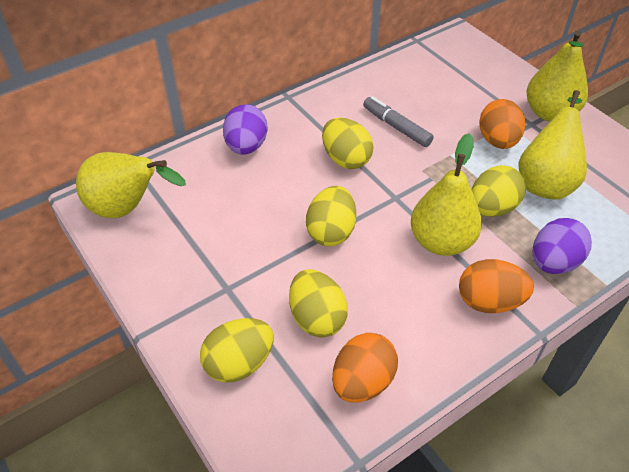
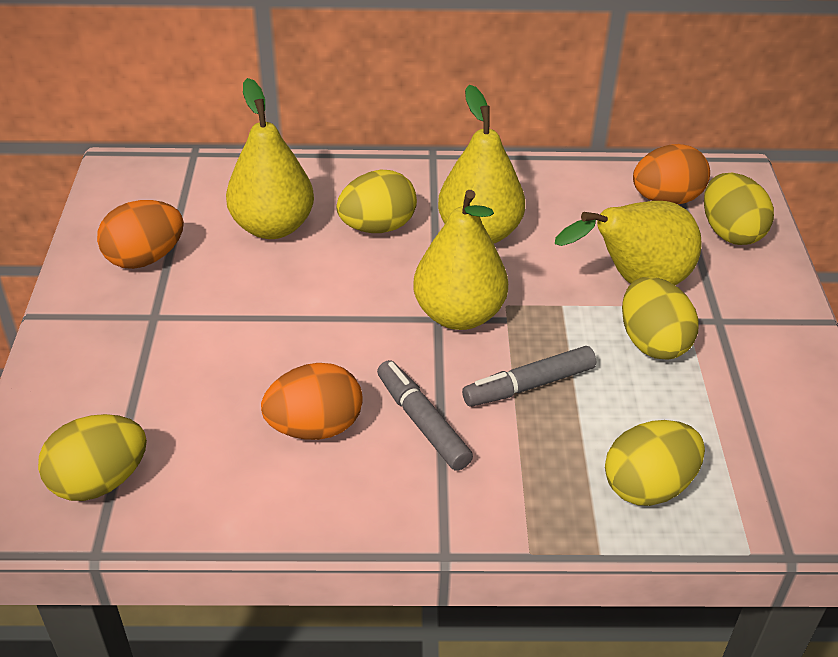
grey marker: [363,96,434,147] = 1 -> [377,360,473,471] [462,346,596,407] = 2
purple egg: [223,104,268,155] [533,218,592,274] = 2 -> none = 0

